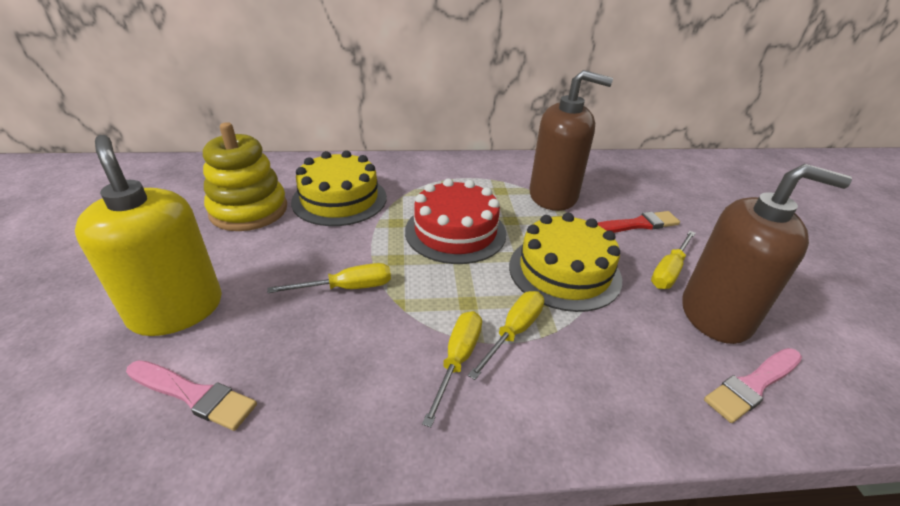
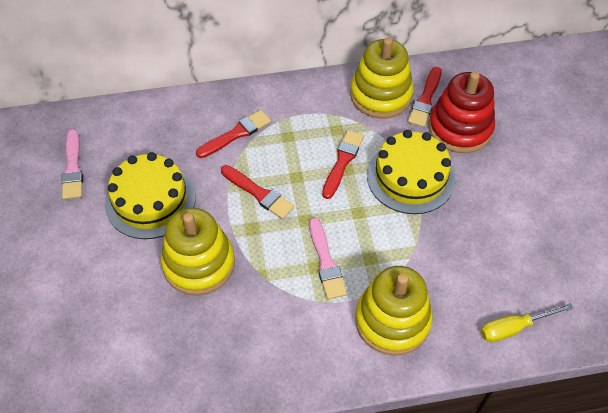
brown soap dispenser: [529,70,613,211] [682,164,852,344] = 2 -> none = 0
red brush: [597,211,680,233] = 1 -> [196,110,271,158] [221,165,294,219] [322,130,364,199] [408,67,442,127] = 4
red cake: [405,178,506,264] = 1 -> none = 0
red stacking toy: none = 0 -> [429,72,495,153] = 1
yellow screwdriver: [267,263,391,293] [422,311,482,427] [468,291,544,380] [651,231,696,289] = 4 -> [481,303,573,342] = 1
yellow soap dispenser: [75,135,222,336] = 1 -> none = 0
yellow stacking toy: [203,122,287,231] = 1 -> [161,208,235,295] [350,37,414,119] [355,266,433,356] = 3

